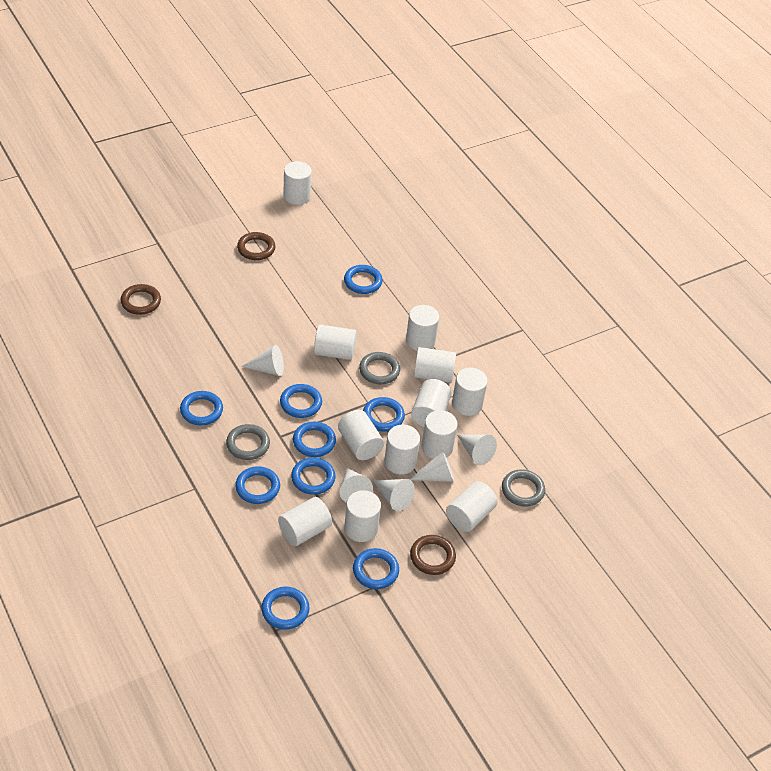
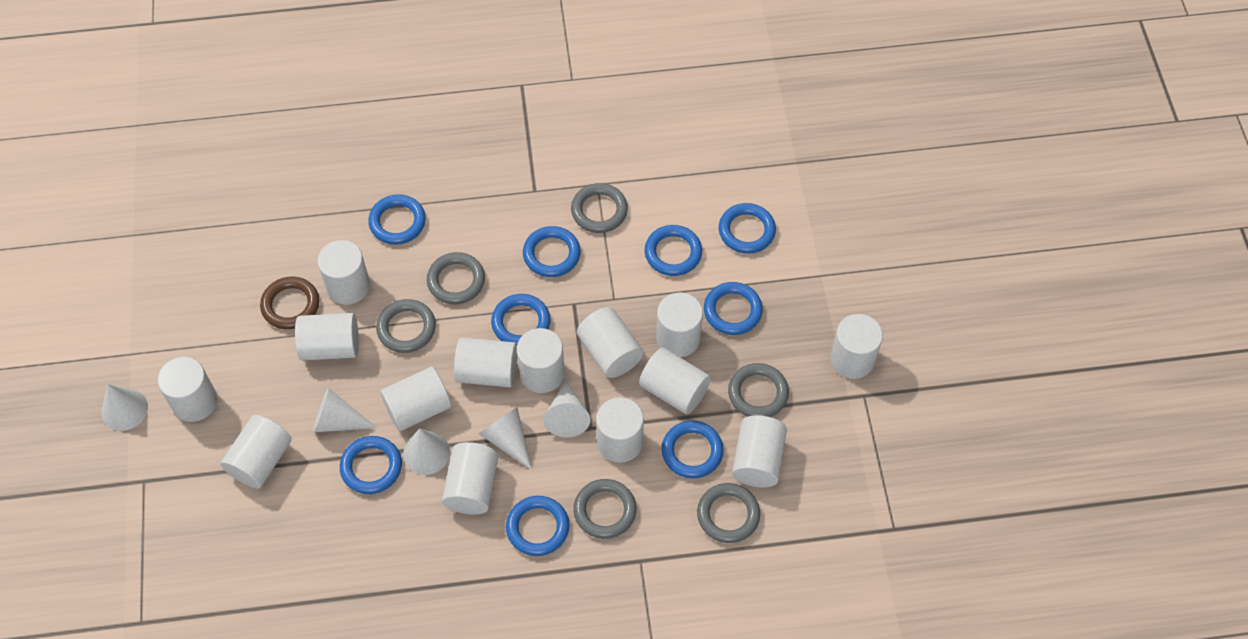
brown ring: [120,284,161,315] [237,232,275,260] [410,535,456,575] = 3 -> [260,277,319,329] = 1
grey ring: [226,424,270,460] [359,352,400,384] [502,469,545,507] = 3 -> [376,299,436,353] [427,252,485,304] [571,183,628,233] [573,479,637,539] [697,483,760,543] [728,363,789,417] = 6
white cylinder: [278,497,332,546] [283,161,312,205] [314,325,356,360] [338,410,384,460] [344,490,381,542] [384,425,420,475] [406,305,439,351] [411,379,452,427] [414,347,456,383] [421,410,458,459] [446,481,497,532] [452,368,488,416] = 12 -> [158,357,217,422] [220,415,292,488] [295,313,359,361] [318,240,370,305] [380,367,451,431] [442,442,498,514] [454,337,517,387] [517,328,565,393] [577,307,643,378] [596,397,644,463] [639,347,711,414] [656,293,703,357] [732,415,787,487] [830,314,883,379] = 14

